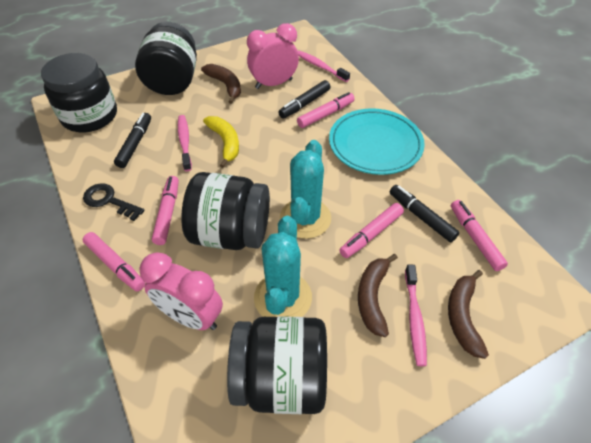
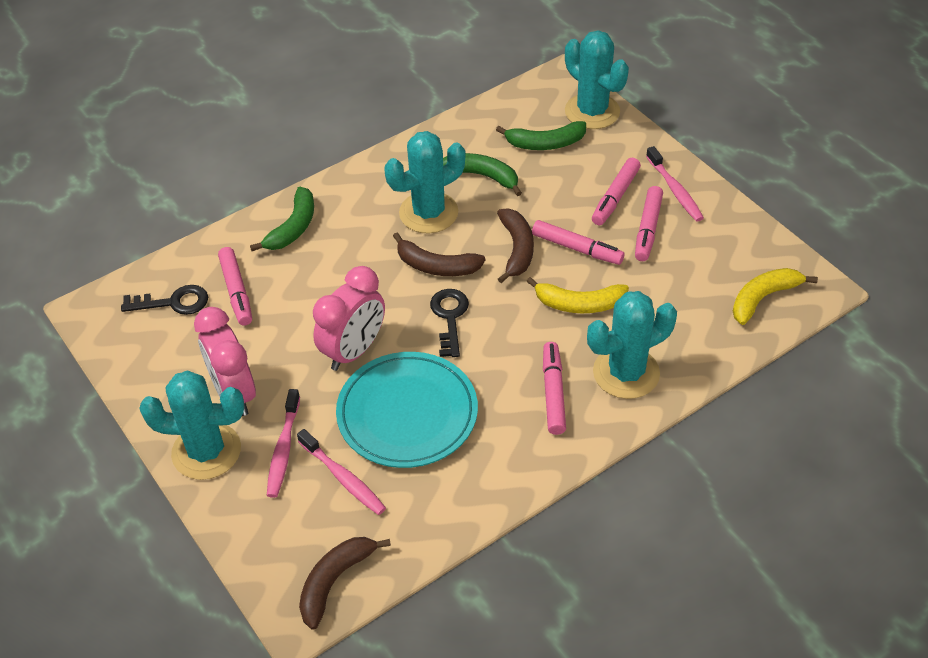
black jar: [41,53,117,132] [135,22,197,95] [181,172,270,250] [227,316,327,414] = 4 -> none = 0
black key: [83,183,144,221] = 1 -> [121,285,208,315] [430,289,469,357] = 2
black marker: [114,113,151,168] [278,80,330,119] [390,185,460,242] = 3 -> none = 0
green banana: none = 0 -> [250,186,314,251] [443,153,522,196] [496,121,586,150] = 3
turquoise cactus: [254,216,312,317] [280,140,331,239] = 2 -> [139,370,244,480] [384,131,465,233] [565,30,629,129] [587,291,677,399] = 4
yellow banana: [203,116,239,168] = 1 -> [526,277,629,313] [733,268,818,325] = 2

